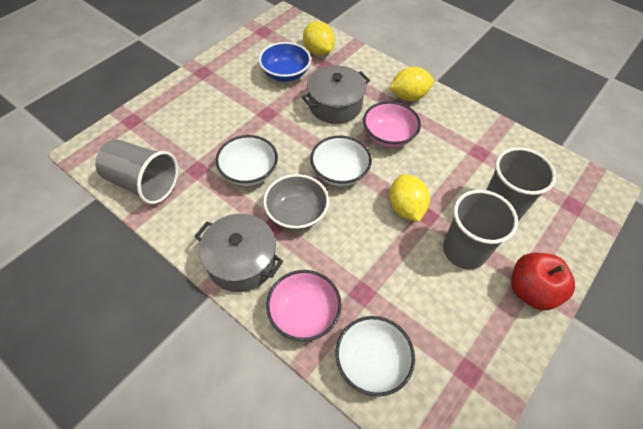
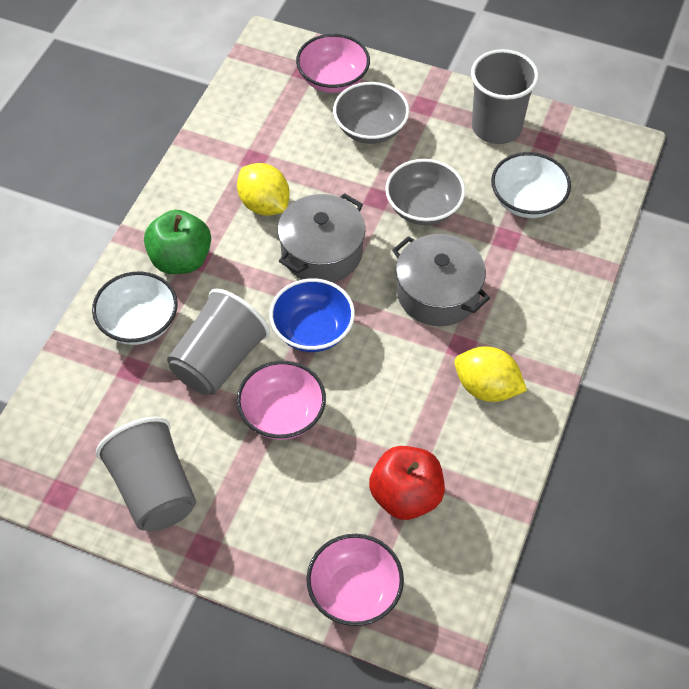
green apple: none = 0 -> [144,210,211,274] = 1
grey bowl: [263,174,329,230] = 1 -> [333,82,409,144] [385,159,465,225] = 2
pink bowl: [266,270,342,341] [363,101,421,148] = 2 -> [237,361,326,440] [296,34,370,93] [306,534,404,626] = 3
white bowl: [216,135,278,186] [310,136,372,186] [335,316,415,396] = 3 -> [92,272,178,345] [491,152,571,218] = 2
yellow lemon: [303,21,335,56] [389,67,434,101] [389,174,430,222] = 3 -> [237,163,290,216] [454,346,527,402] = 2

